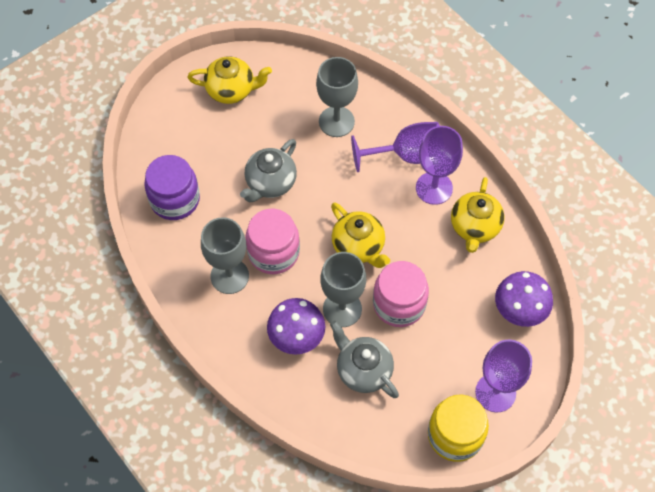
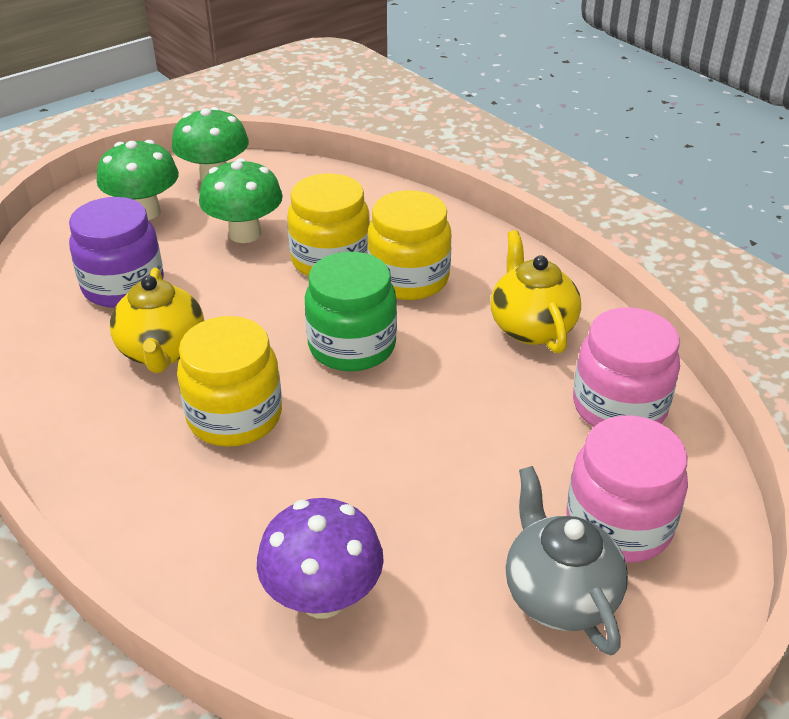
green jar: none = 0 -> [305,252,397,371] = 1
green mushroom: none = 0 -> [97,140,179,220] [172,107,249,182] [199,158,283,243] = 3
grey goblet: [201,217,249,294] [316,57,358,137] [320,252,366,327] = 3 -> none = 0
grey teapot: [240,139,297,203] [330,321,399,398] = 2 -> [506,466,628,655] = 1
purple goblet: [351,122,440,172] [416,126,463,205] [475,340,532,412] = 3 -> none = 0
purple mushroom: [267,298,325,355] [495,271,553,327] = 2 -> [257,498,384,618] = 1
yellow jar: [428,394,489,462] = 1 -> [177,316,282,447] [287,173,370,277] [367,190,452,300] = 3
yellow teapot: [187,56,272,104] [331,202,390,268] [451,177,504,253] = 3 -> [110,268,204,373] [491,230,581,353] = 2

